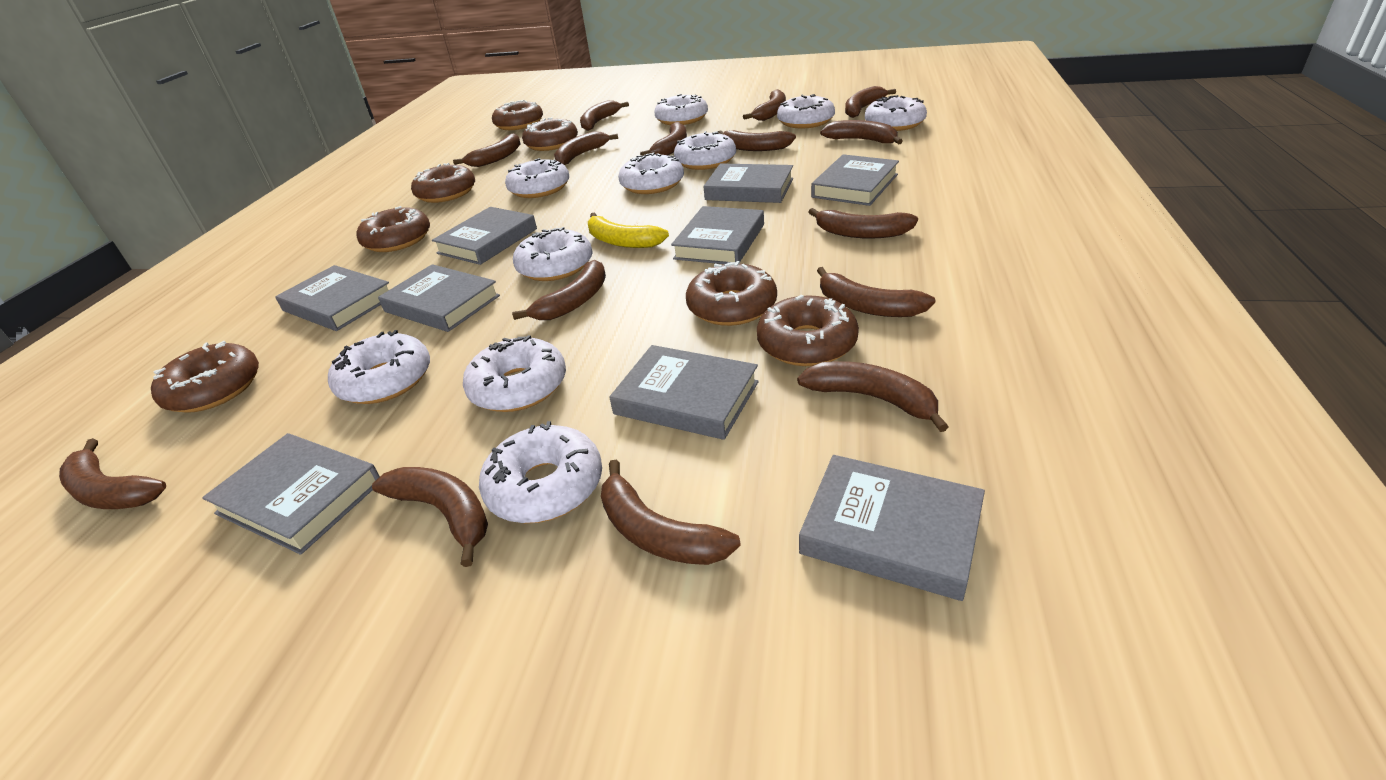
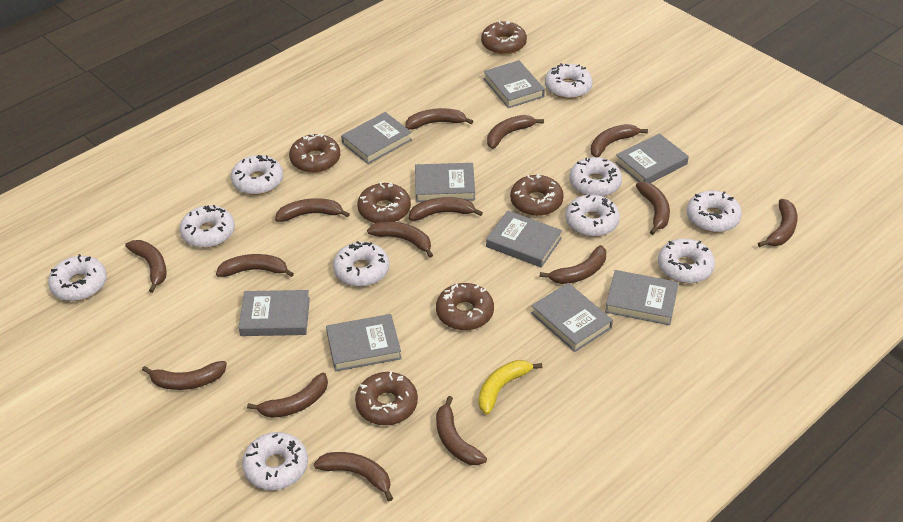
brown donut: [151,341,259,413] [357,206,430,252] [411,163,475,203] [492,100,543,130] [522,117,578,151] [686,261,777,326] [757,294,859,366] = 7 -> [289,133,340,173] [355,371,418,425] [357,182,411,223] [436,283,494,330] [481,20,527,55] [510,174,564,216] = 6

